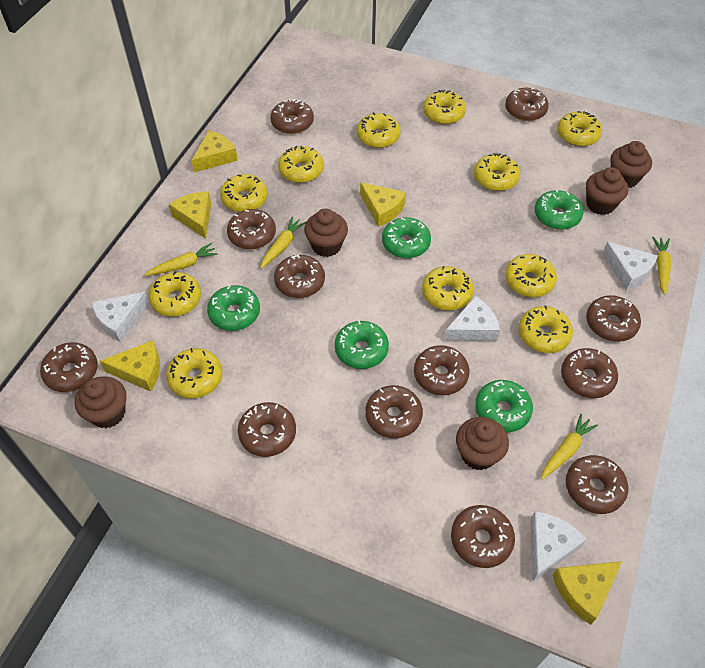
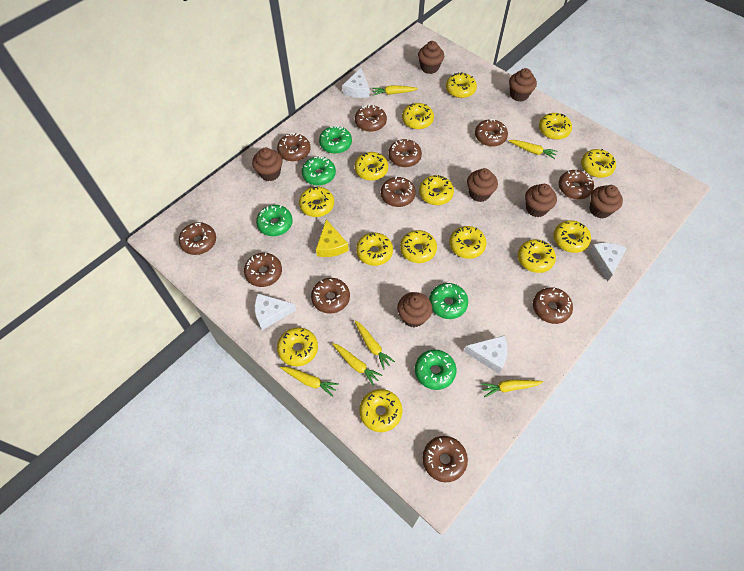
brown cupcake: [75,376,126,428] [304,209,348,257] [456,417,509,470] [586,167,628,215] [610,141,652,188] = 5 -> [252,148,282,181] [397,292,433,327] [418,41,444,74] [467,168,498,202] [509,68,537,101] [525,184,557,217] [589,185,623,219] = 7
brown donut: [40,342,98,392] [227,209,276,250] [238,402,296,457] [270,99,314,134] [274,255,325,298] [365,385,423,438] [414,345,470,395] [451,505,515,568] [505,87,549,121] [561,348,618,398] [566,455,628,514] [586,295,641,342] = 12 -> [179,222,216,255] [244,253,282,287] [277,133,310,161] [311,278,350,314] [355,105,387,132] [381,177,416,207] [388,139,422,167] [422,436,468,482] [475,119,508,147] [533,287,573,324] [558,170,594,199] = 11
yellow carrot: [145,243,218,276] [261,217,306,269] [541,414,598,480] [652,237,671,295] = 4 -> [280,367,339,397] [332,343,383,386] [355,320,395,370] [372,85,418,96] [481,380,543,397] [508,140,557,159] = 6
yellow cheese: [100,340,160,392] [169,191,211,239] [191,130,238,173] [360,182,406,227] [553,561,622,625] = 5 -> [316,220,349,257] = 1
yellow donut: [148,271,201,317] [166,348,223,398] [220,174,268,212] [278,146,324,183] [357,112,401,148] [422,266,474,310] [423,90,466,124] [474,153,520,191] [505,254,557,297] [518,306,573,353] [557,111,602,147] = 11 -> [277,327,318,366] [299,187,334,217] [355,152,388,181] [356,233,393,266] [359,389,402,432] [400,230,437,263] [402,103,434,129] [419,175,454,205] [446,72,477,98] [449,226,487,259] [518,239,556,273] [539,113,572,140] [553,220,591,253] [581,149,616,178] = 14

